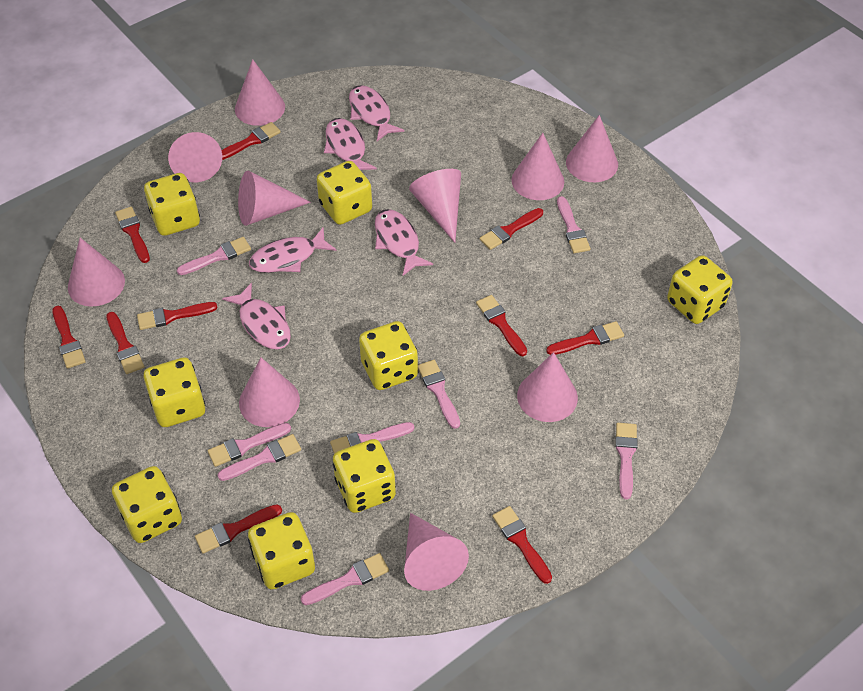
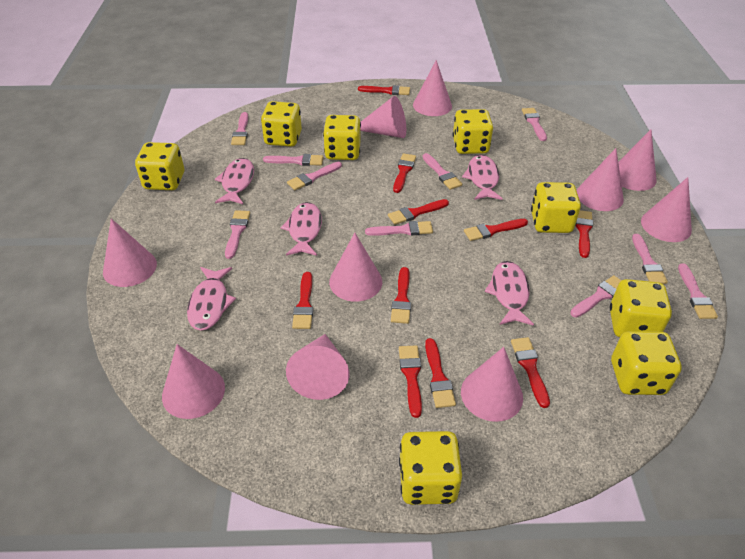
pink brush: [177,237,251,275] [208,423,291,467] [217,434,301,481] [301,553,389,605] [330,422,414,454] [418,360,460,429] [557,196,591,253] [615,423,638,499] = 8 -> [225,210,250,259] [231,112,248,145] [263,154,323,166] [287,162,342,190] [365,221,433,236] [423,153,462,190] [522,108,547,141] [570,275,621,318] [632,234,668,284] [678,263,718,319] = 10

